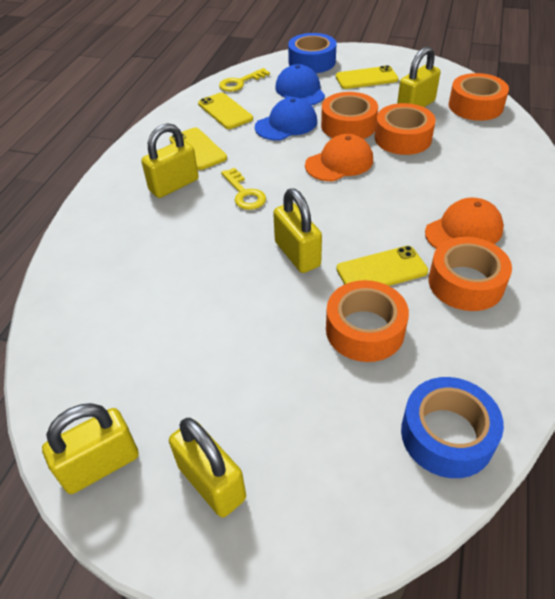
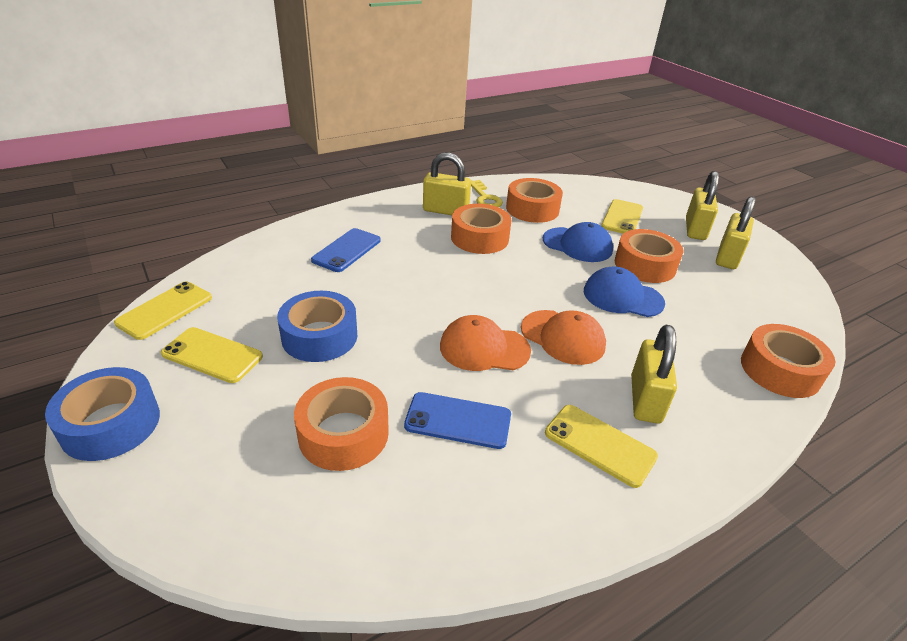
blue phone: none = 0 -> [311,228,381,272] [404,392,511,449] = 2
yellow key: [219,68,270,92] [221,168,266,210] = 2 -> [471,180,503,207] = 1
yellow padlock: [42,403,139,494] [141,123,199,198] [169,418,246,518] [273,188,322,273] [397,47,441,107] = 5 -> [423,152,471,215] [631,325,677,424] [686,171,719,240] [716,196,755,269] = 4

